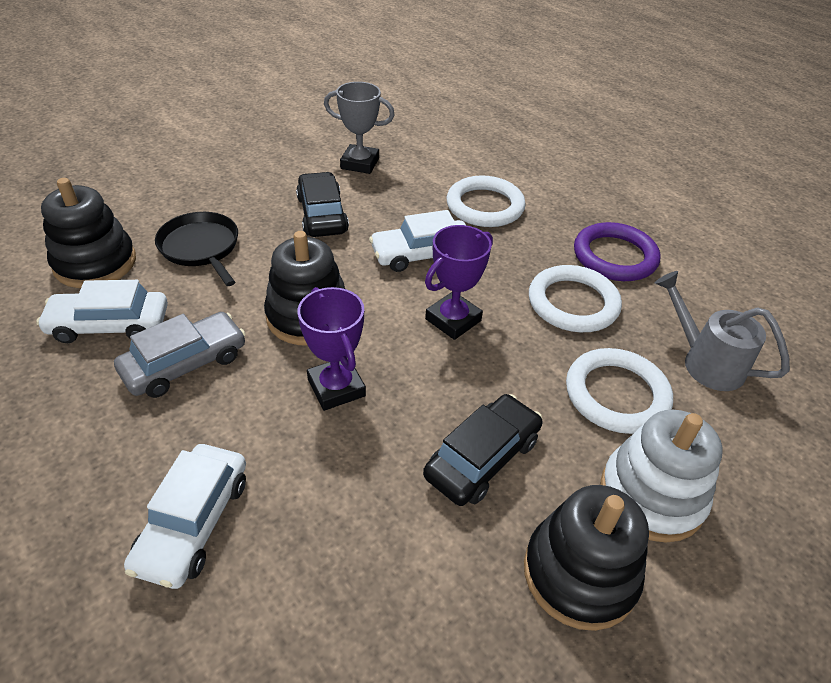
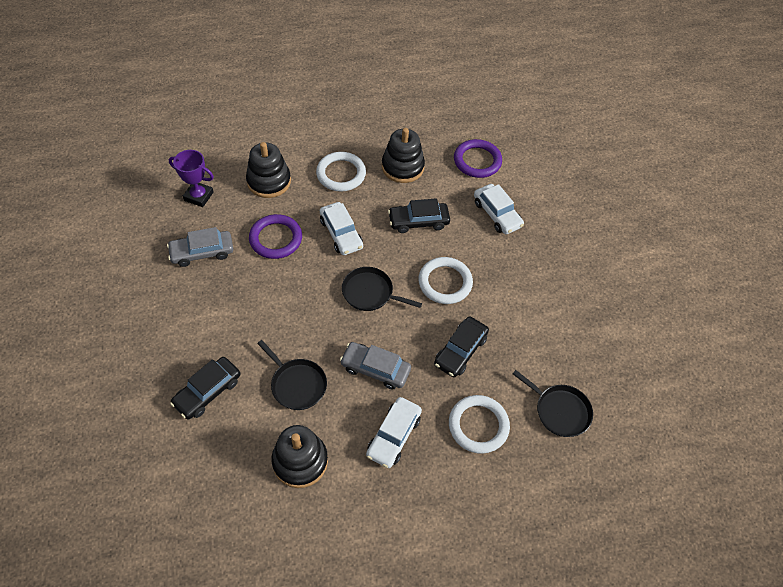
black car: [296,172,349,237] [423,394,543,506] = 2 -> [170,357,241,419] [388,198,450,233] [434,316,489,377] = 3
black pan: [155,212,238,286] = 1 -> [257,340,327,410] [342,267,422,311] [513,370,593,437] = 3
grey car: [114,312,246,398] = 1 -> [167,227,233,267] [340,342,411,390] = 2
grey trophy: [324,82,395,174] = 1 -> none = 0
grey watering can: [655,271,790,391] = 1 -> none = 0
purple ring: [574,222,661,281] = 1 -> [249,214,302,259] [454,139,502,178] = 2
purple trophy: [298,287,366,411] [425,225,493,340] = 2 -> [169,150,214,207] = 1
white stacking toy: [600,410,723,543] = 1 -> none = 0

